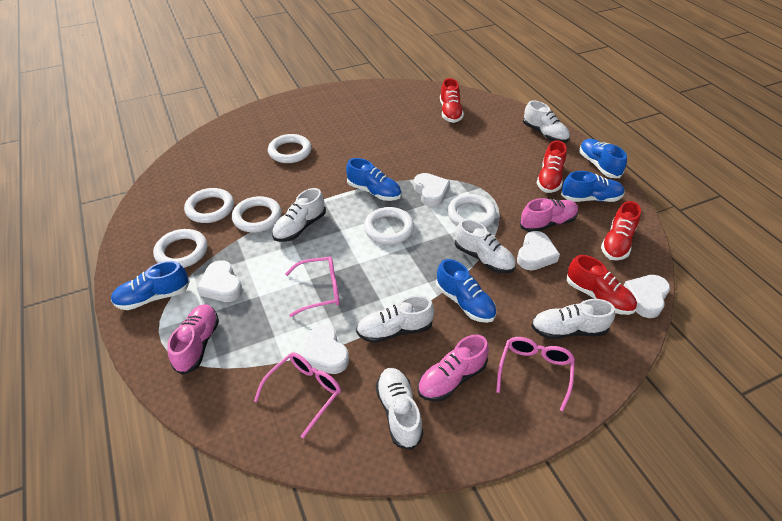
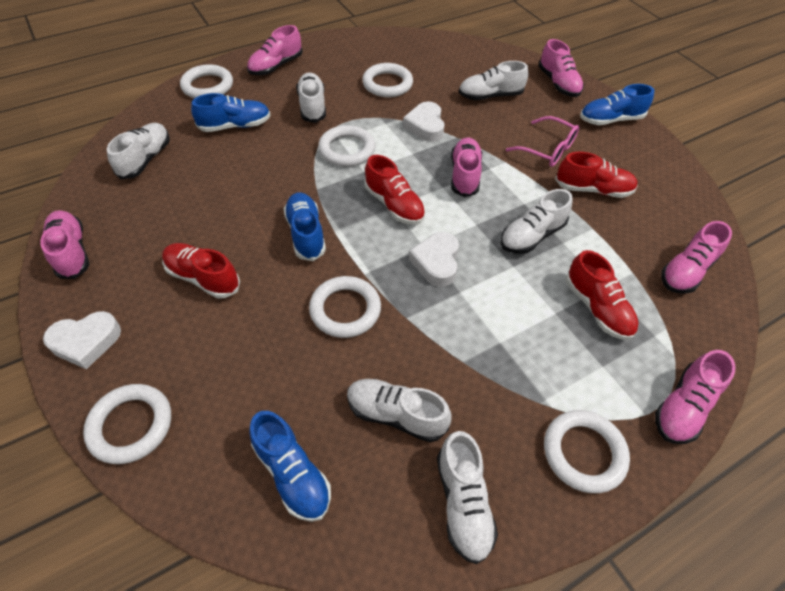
blue shoe: [111,261,190,310] [346,158,401,201] [436,259,496,323] [561,171,625,202] [579,139,627,178] = 5 -> [191,93,271,132] [249,411,331,522] [283,193,326,261] [580,84,654,125] = 4
pink glasses: [254,352,341,438] [285,256,340,317] [496,337,575,411] = 3 -> [506,116,579,167] = 1
pink shoe: [167,304,219,375] [417,335,489,401] [520,198,578,232] = 3 -> [40,210,89,279] [247,25,303,75] [451,137,482,197] [538,39,584,97] [655,350,735,444] [661,221,732,294] = 6
white heart: [197,260,243,302] [301,325,349,374] [414,173,450,207] [517,231,560,270] [623,275,670,318] = 5 -> [43,311,121,369] [403,101,445,142] [409,232,459,287] = 3

